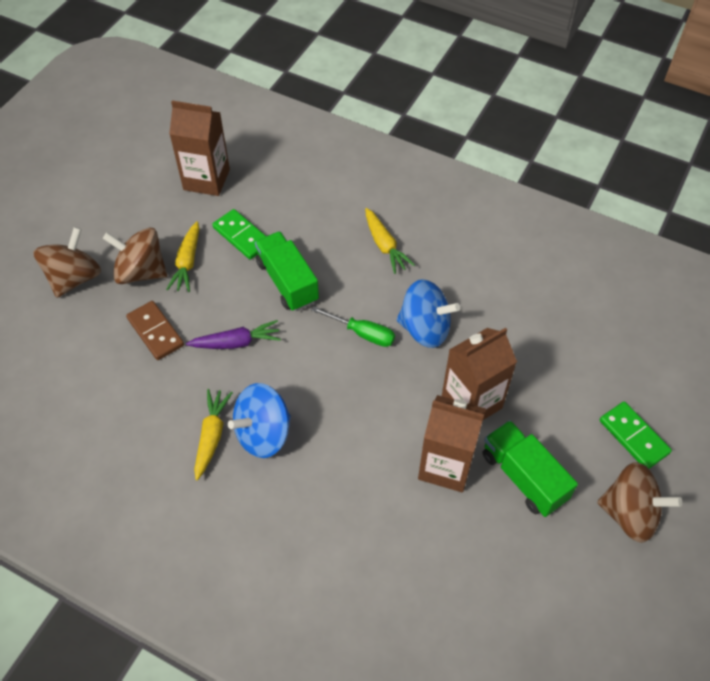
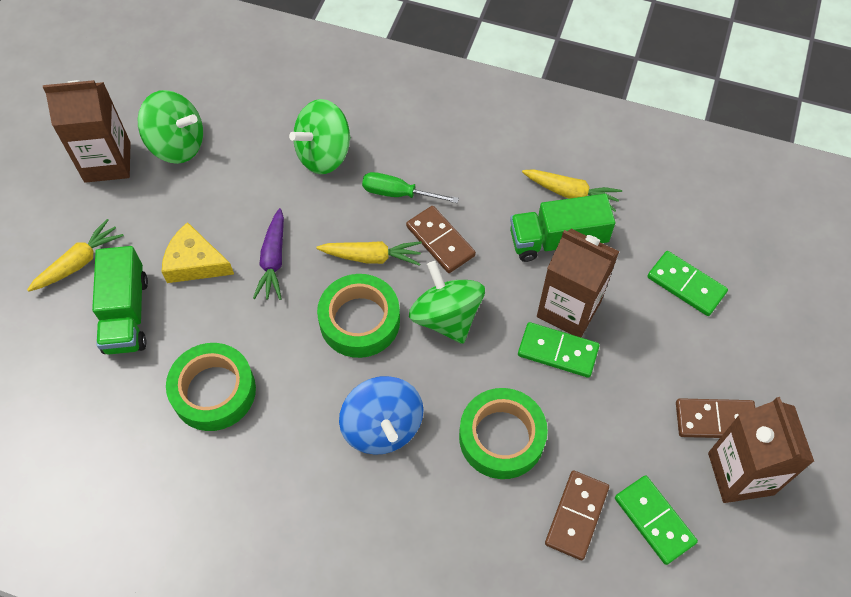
blue spinning top: [228,383,291,458] [397,279,460,348] = 2 -> [339,376,423,455] = 1
brown domino: [126,301,184,360] = 1 -> [406,206,476,273] [545,471,609,560] [676,398,755,438] = 3
brown spinning top: [33,227,101,298] [103,227,167,284] [597,462,682,543] = 3 -> none = 0
green domino: [212,209,266,260] [600,401,672,469] = 2 -> [518,322,600,378] [615,475,698,565] [648,251,728,316] = 3
green spinning top: none = 0 -> [138,90,203,164] [289,99,351,174] [409,261,485,344] = 3
green tape: none = 0 -> [166,343,256,431] [317,274,400,358] [459,388,548,479] = 3
yellow cheese: none = 0 -> [162,222,234,283] = 1

